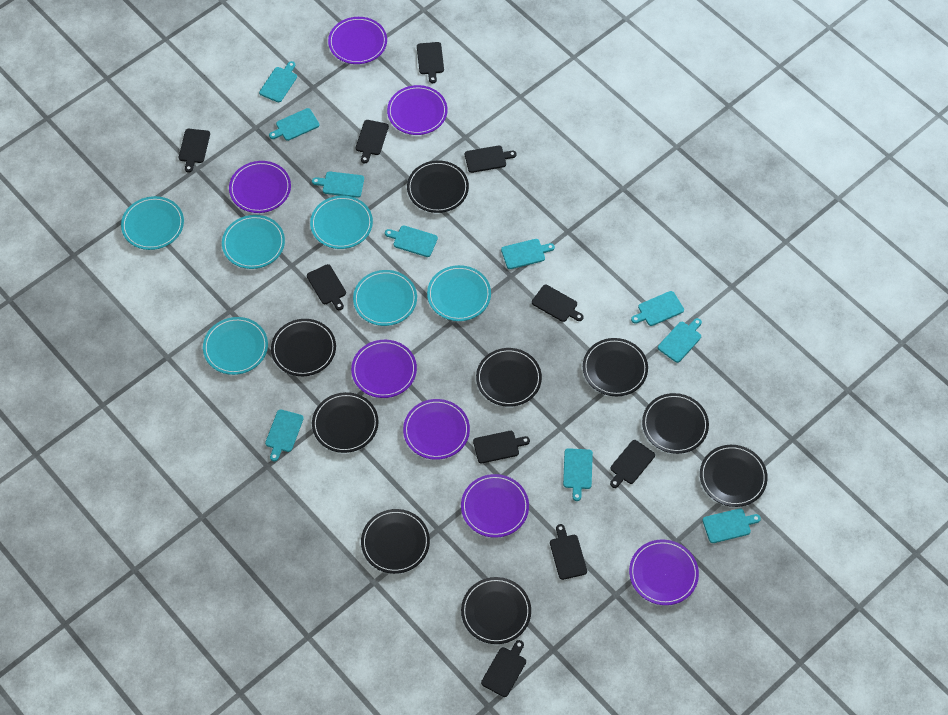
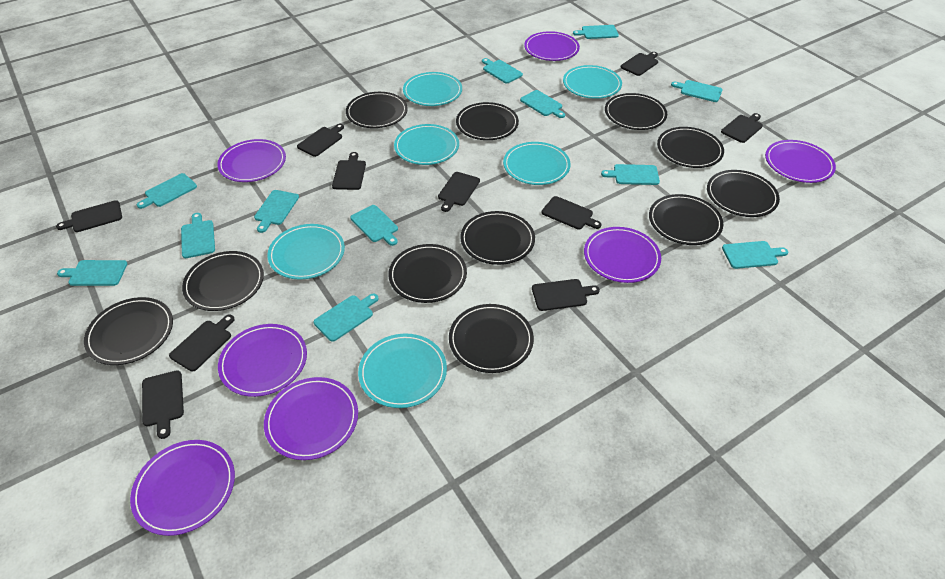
black plate: [271,319,336,376] [312,392,379,453] [361,509,430,574] [407,160,469,213] [461,577,531,644] [476,348,542,407] [583,338,648,396] [642,393,709,454] [700,445,768,507] = 9 -> [84,297,173,365] [182,251,264,311] [346,92,408,128] [388,244,467,303] [449,304,534,373] [456,102,519,140] [460,211,535,265] [605,93,667,130] [649,194,723,245] [657,127,724,168] [707,170,780,217] = 11
turquoise cutting board: [259,61,297,103] [265,409,304,461] [269,108,319,141] [312,171,364,198] [385,225,438,257] [501,239,555,269] [563,448,593,501] [631,291,684,326] [658,318,702,363] [702,508,761,543] = 10 -> [57,260,128,286] [137,173,197,209] [181,213,215,258] [254,190,299,233] [313,294,378,342] [350,205,398,246] [482,58,523,83] [520,90,565,118] [573,25,619,39] [601,164,660,185] [671,80,723,102] [722,241,788,269] = 12

